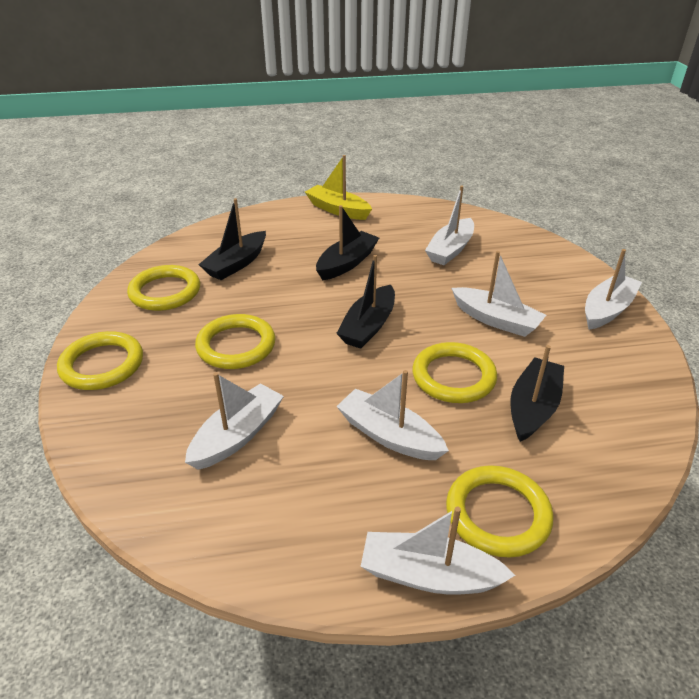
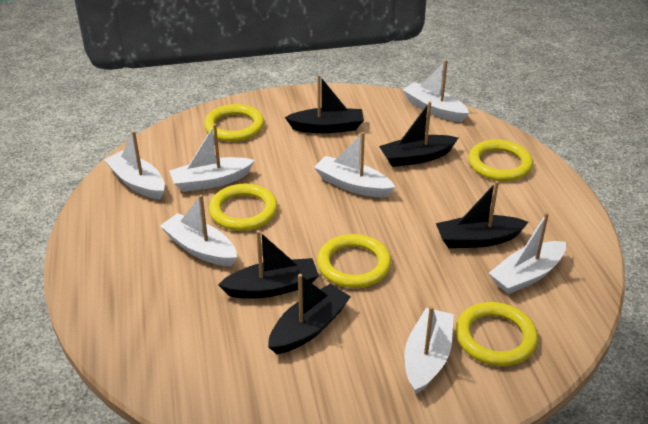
black boat: [198,198,266,280] [316,205,379,280] [336,255,395,349] [510,345,564,442] = 4 -> [218,230,319,298] [268,274,351,354] [285,75,364,133] [379,101,458,167] [436,181,528,248] = 5
white boat: [185,372,284,470] [336,370,449,460] [360,507,515,595] [425,186,474,265] [451,251,546,337] [585,249,642,330] = 6 -> [104,131,165,200] [160,194,237,266] [169,124,255,192] [314,132,395,197] [402,60,469,122] [405,306,454,394] [489,212,566,294] = 7
yellow boat: [305,155,372,220] = 1 -> none = 0

